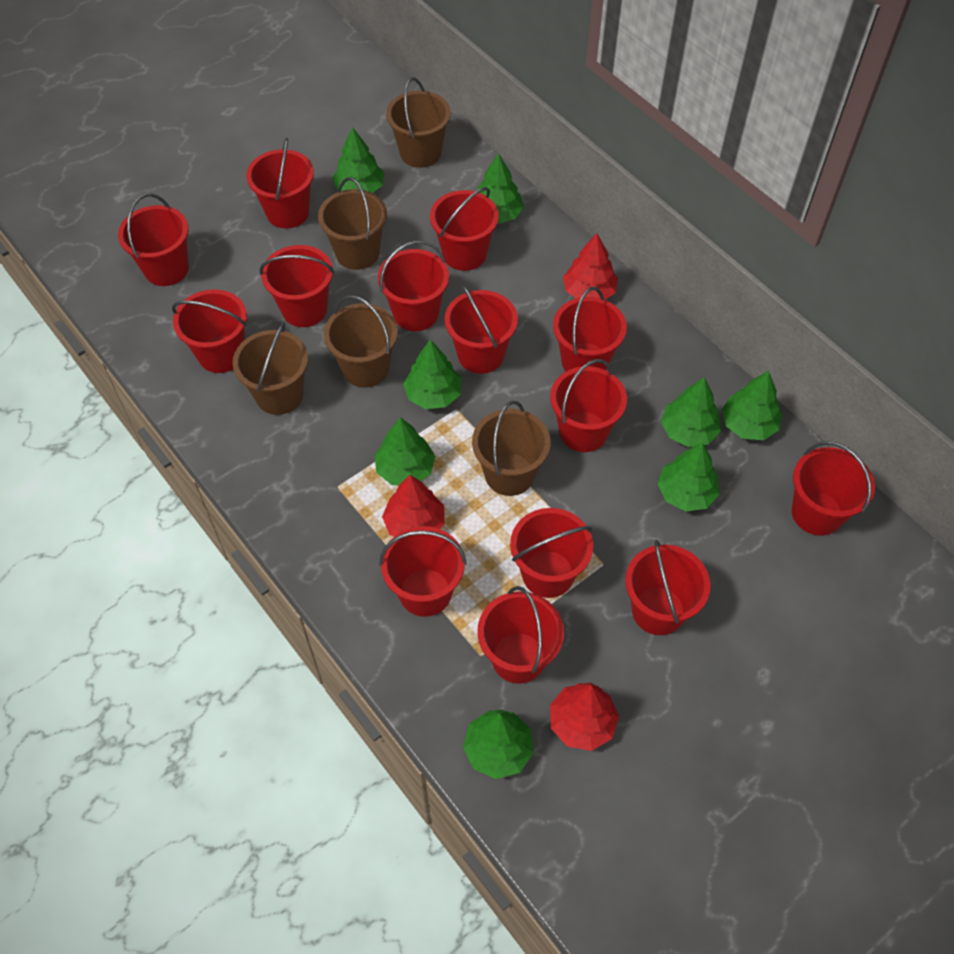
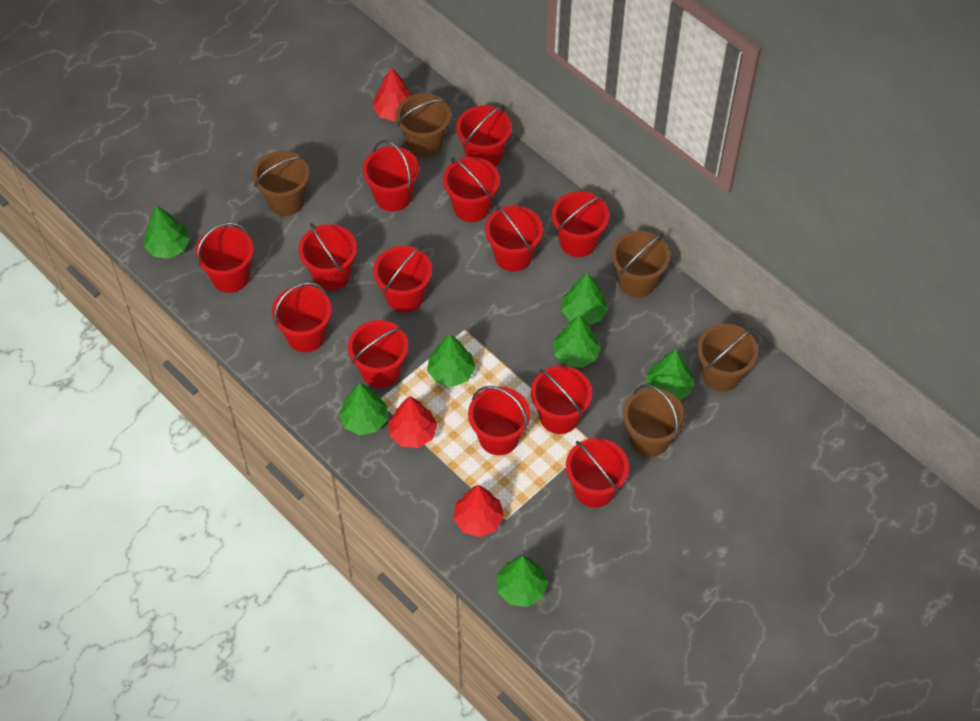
green tree: [332,127,384,193] [374,417,435,485] [403,339,462,409] [463,710,534,779] [477,153,524,224] [657,442,720,511] [661,377,721,447] [722,371,782,440] = 8 -> [144,205,190,259] [339,383,388,435] [427,334,475,387] [496,556,548,607] [553,315,601,368] [561,273,608,325] [646,350,694,401] = 7
red bucket: [118,194,189,286] [172,289,247,373] [246,138,314,228] [260,245,334,327] [378,240,449,331] [379,526,466,617] [430,187,499,271] [445,284,518,374] [477,586,564,684] [510,508,593,598] [550,359,627,452] [553,287,627,371] [625,540,711,635] [792,441,875,536] = 14 -> [195,222,254,293] [272,282,332,352] [298,223,357,291] [348,320,409,388] [363,140,419,211] [373,246,432,312] [443,157,500,222] [456,105,512,167] [468,386,530,455] [485,205,543,272] [531,366,592,434] [552,191,609,257] [566,438,629,508] = 13

